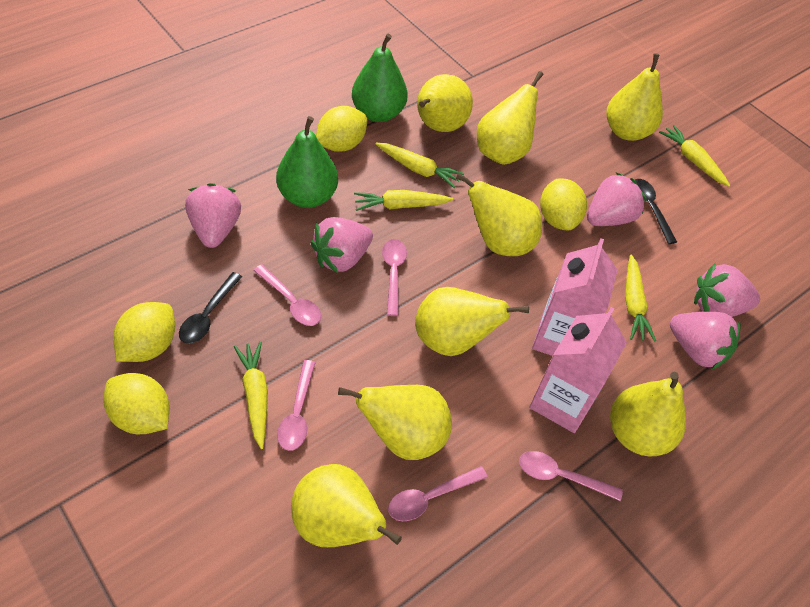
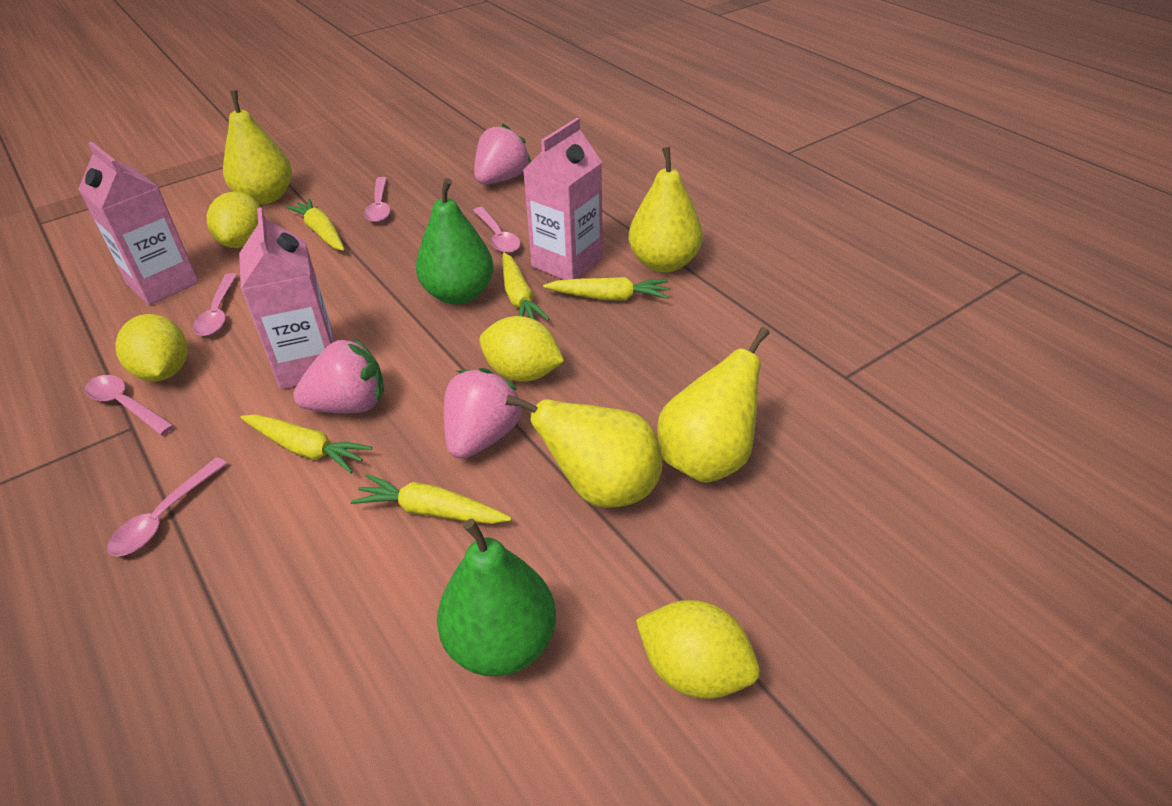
black spoon: [179,272,242,344] [635,179,677,244] = 2 -> none = 0
pink carton: [529,307,627,433] [532,238,617,356] = 2 -> [79,142,199,305] [239,207,336,389] [523,118,603,280] = 3
pink strawberry: [185,183,241,248] [311,217,373,273] [587,172,646,226] [670,312,741,370] [694,263,760,317] = 5 -> [293,337,384,413] [444,368,524,459] [474,124,531,185] = 3
yellow pear: [291,464,402,547] [338,385,452,460] [415,287,529,356] [417,74,473,132] [456,173,542,256] [477,71,543,165] [606,54,663,141] [610,372,686,457] = 8 -> [223,91,292,204] [506,395,662,508] [628,147,703,273] [657,327,769,483] = 4

